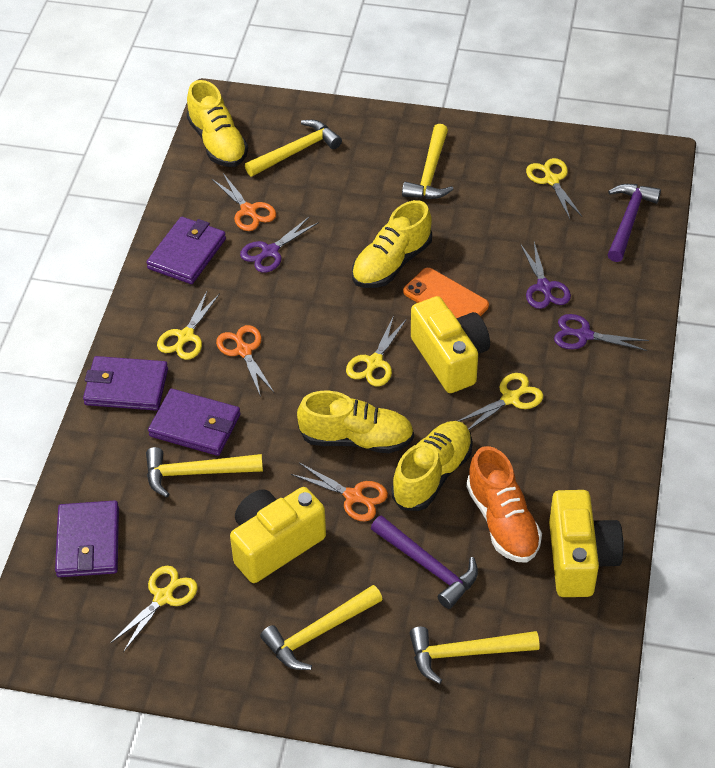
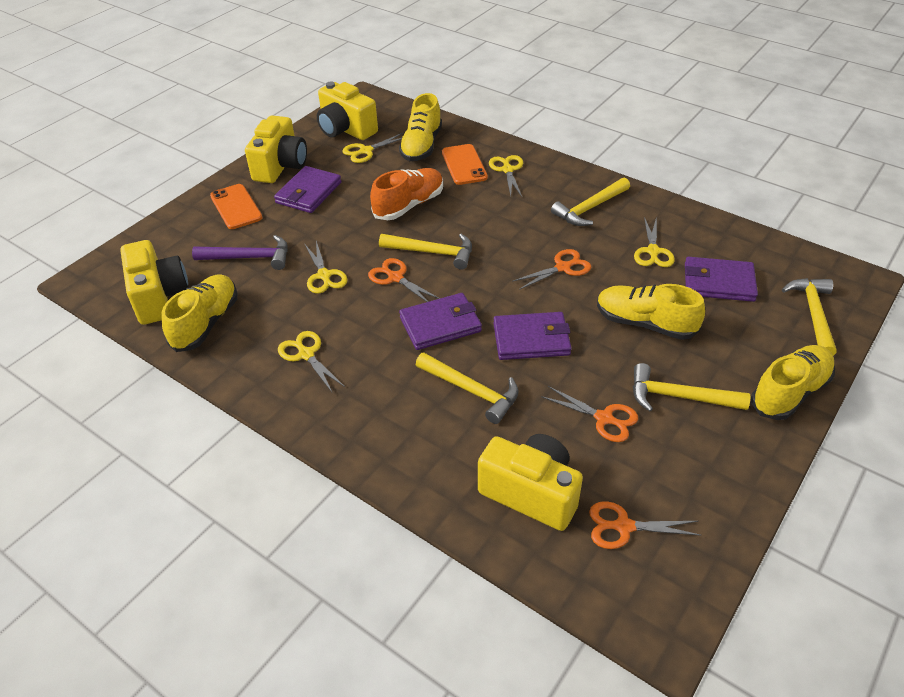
orange phone: [403,268,489,318] = 1 -> [210,184,262,229] [442,144,488,185] = 2
orange scissors: [212,173,276,231] [216,325,274,397] [291,463,388,522] = 3 -> [368,258,440,302] [512,249,591,290] [541,386,638,442] [589,501,702,549] = 4
purple hammer: [371,515,478,609] [608,184,661,262] = 2 -> [192,235,288,270] = 1
purple scissors: [240,216,319,273] [521,242,571,309] [554,314,649,351] = 3 -> none = 0
yellow camera: [230,487,326,583] [411,296,490,393] [549,490,623,597] = 3 -> [121,240,189,325] [245,115,307,183] [317,81,378,140] [478,434,583,531] = 4

